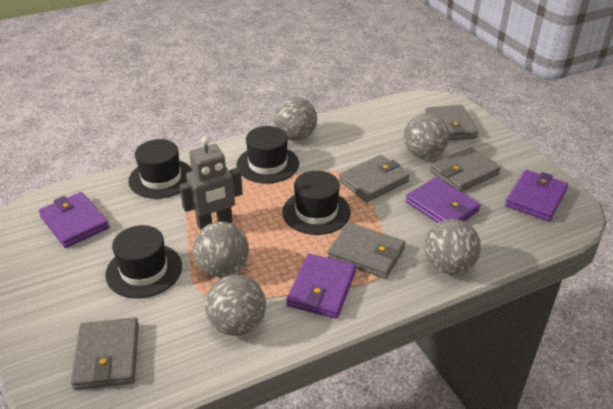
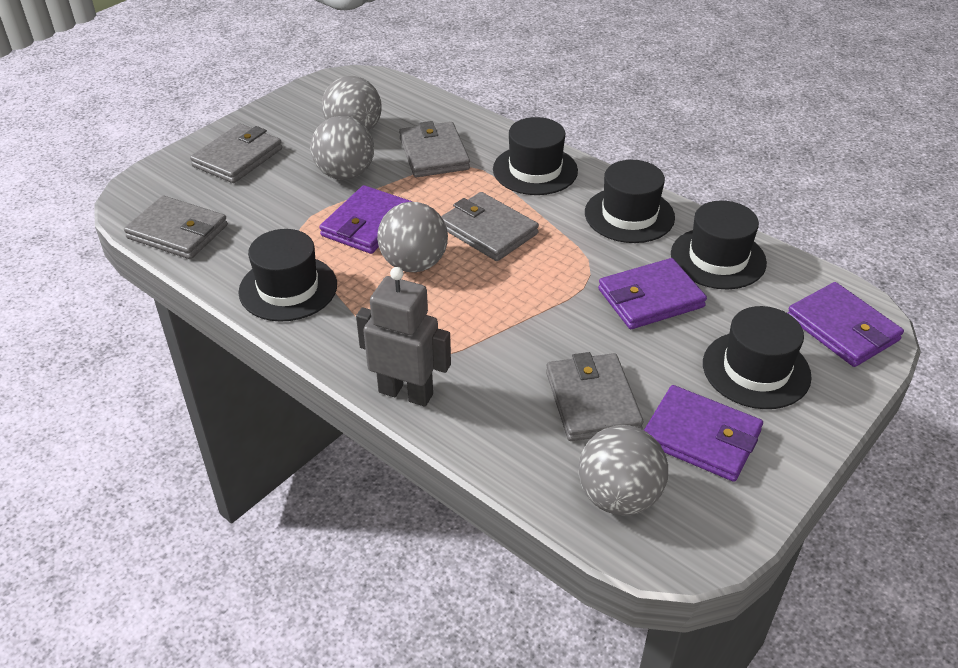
black hat: [105,225,182,298] [128,139,193,199] [237,126,299,184] [282,171,351,235] = 4 -> [238,229,337,322] [493,117,578,195] [585,160,675,243] [671,200,767,289] [703,306,812,409] = 5
grey ball: [193,221,249,277] [205,274,266,336] [274,97,317,141] [404,114,450,159] [424,219,481,274] = 5 -> [311,116,374,180] [322,76,382,131] [377,202,448,272] [578,425,668,515] = 4

